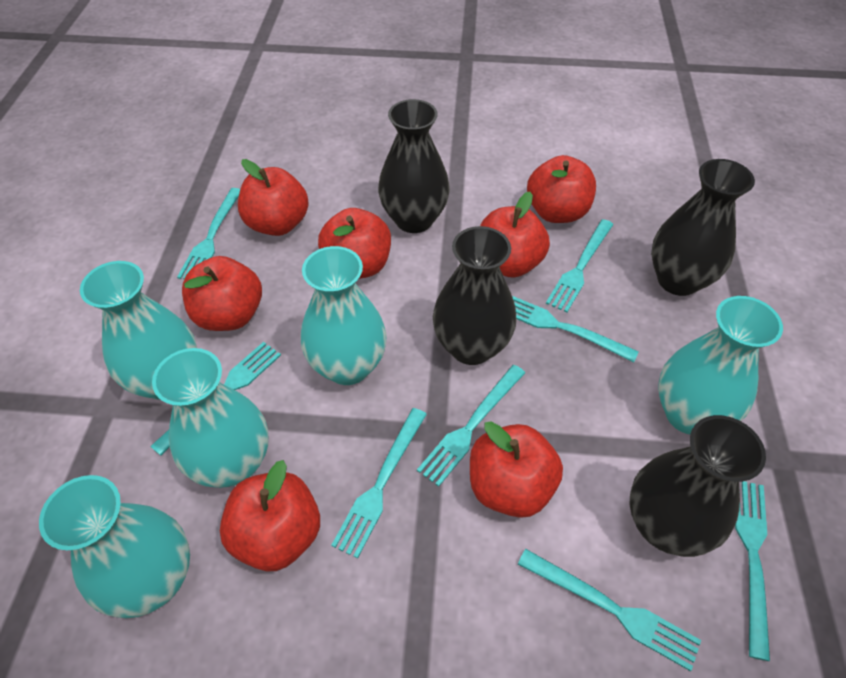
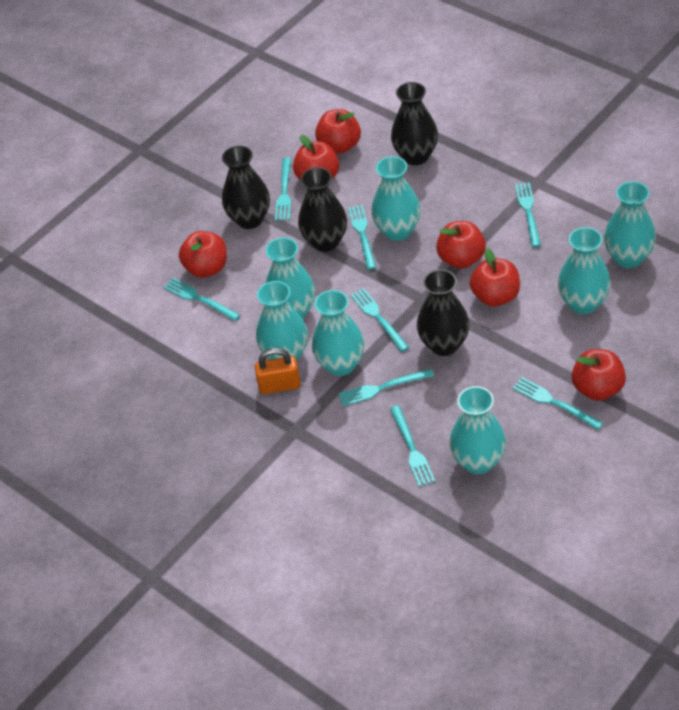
orange padlock: none = 0 -> [255,348,301,394] = 1
red apple: [182,256,262,331] [220,460,320,571] [238,159,309,236] [318,208,391,279] [470,421,563,518] [480,192,550,277] [527,155,596,223] = 7 -> [179,231,227,278] [293,135,339,180] [315,109,361,154] [436,221,486,269] [470,248,520,306] [572,349,626,401] = 6
turquoise vase: [39,475,190,618] [80,261,197,400] [152,348,268,488] [301,246,387,385] [658,296,783,434] = 5 -> [256,281,308,361] [266,237,315,319] [312,290,365,376] [371,156,421,241] [449,386,506,474] [558,227,611,314] [604,181,656,268] = 7

